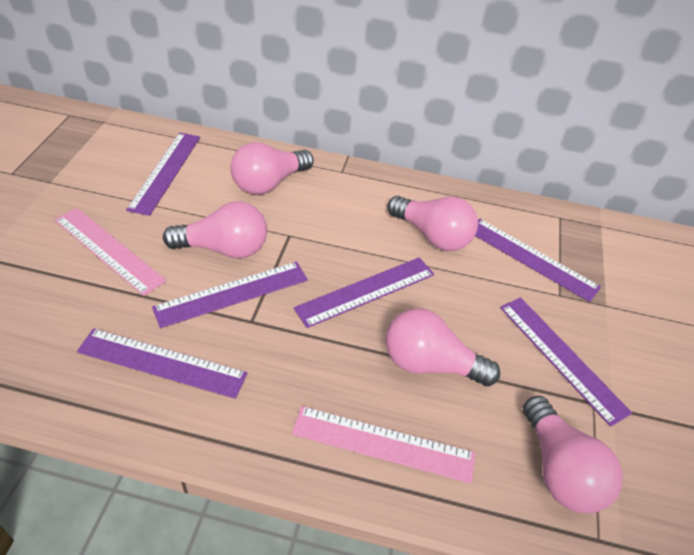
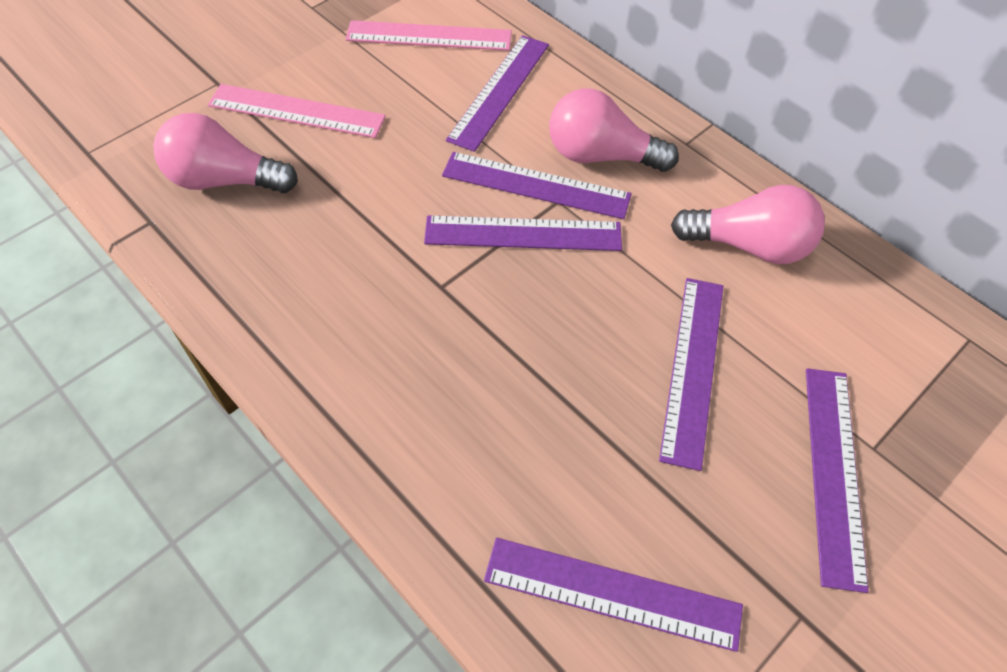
pink light bulb: [163,201,267,259] [230,142,314,195] [386,308,500,386] [387,196,478,251] [523,396,623,513] = 5 -> [154,113,298,193] [549,88,679,172] [671,185,825,264] = 3

